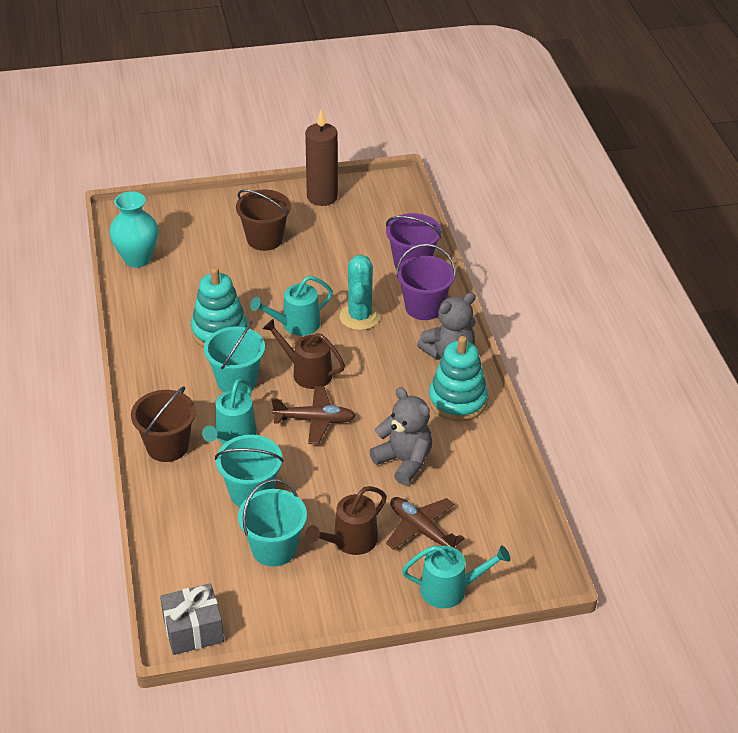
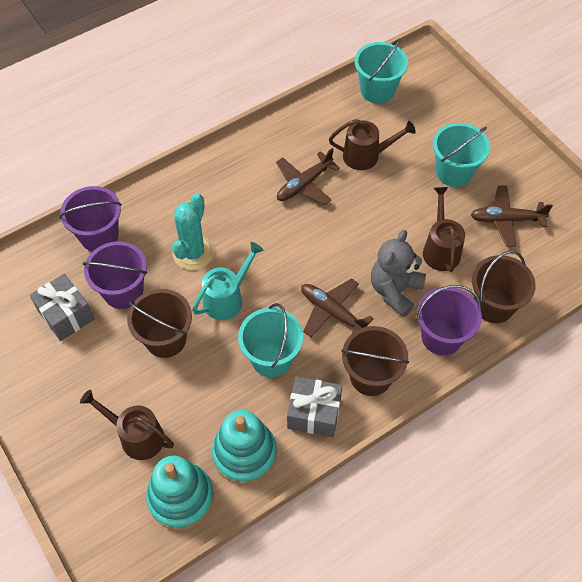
brown bucket: [131,386,196,462] [236,190,291,251] = 2 -> [127,289,192,358] [341,326,409,396] [472,250,536,323] = 3
brown candle: [305,109,338,206] = 1 -> none = 0
brown plane: [271,386,356,444] [386,497,465,550] = 2 -> [276,148,340,205] [301,278,374,337] [471,186,553,247] = 3
brown watering can: [263,319,345,389] [305,486,387,555] = 2 -> [80,389,174,460] [329,119,416,170] [423,187,465,272] = 3
grey gift: [160,583,224,655] = 1 -> [30,274,94,341] [287,377,342,437] = 2
grey teddy bear: [369,387,432,485] [417,292,476,360] = 2 -> [371,230,426,317] = 1
purple bucket: [386,213,442,269] [396,244,456,320] = 2 -> [59,186,122,252] [83,241,147,309] [417,285,482,355] = 3
turquoise vase: [110,191,159,267] = 1 -> none = 0
turquoise watering can: [202,378,257,444] [250,276,333,336] [402,546,511,608] = 3 -> [192,242,264,320] = 1

